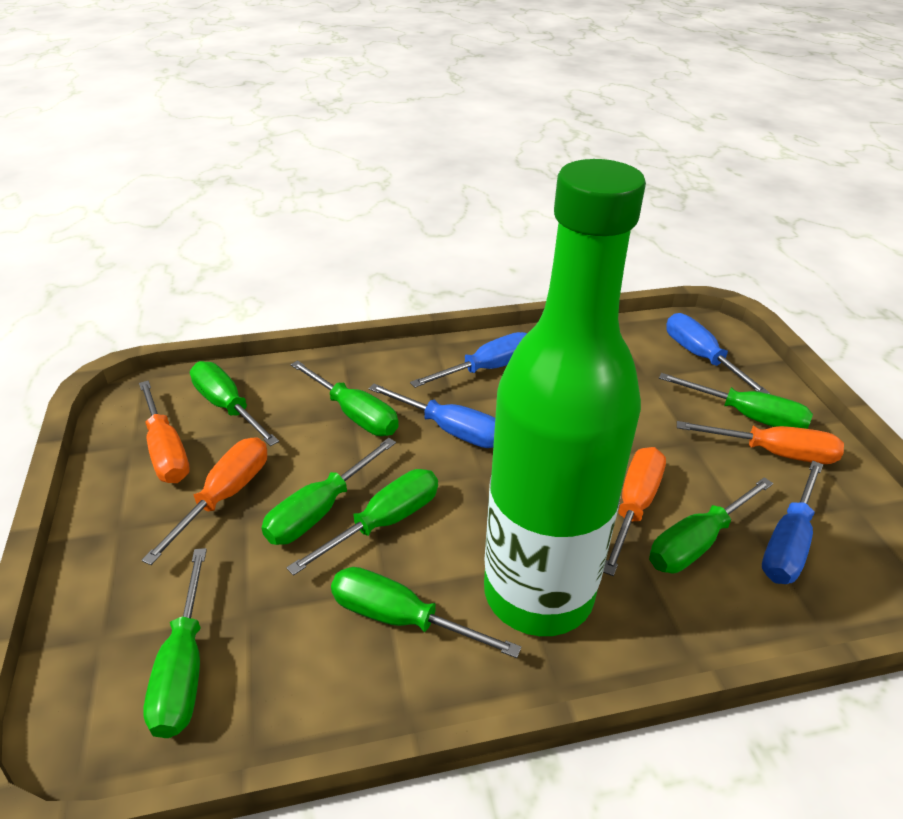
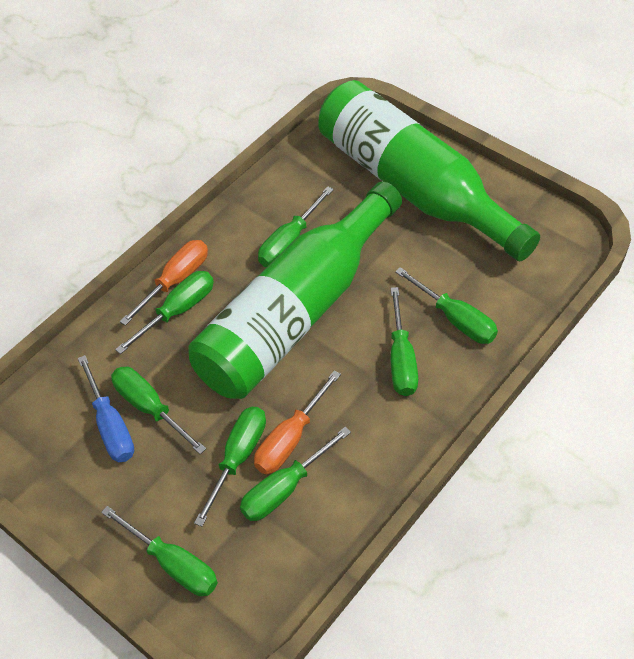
blue screwdriver: [369,384,495,448] [410,332,527,388] [666,313,770,394] [762,461,823,584] = 4 -> [78,355,134,462] = 1
green bottle: [484,159,646,636] = 1 -> [188,181,402,399] [318,80,540,261] = 2
orange screwdriver: [139,381,190,483] [142,437,267,565] [603,447,666,576] [677,421,844,464] = 4 -> [120,240,208,326] [254,370,341,474] = 2

